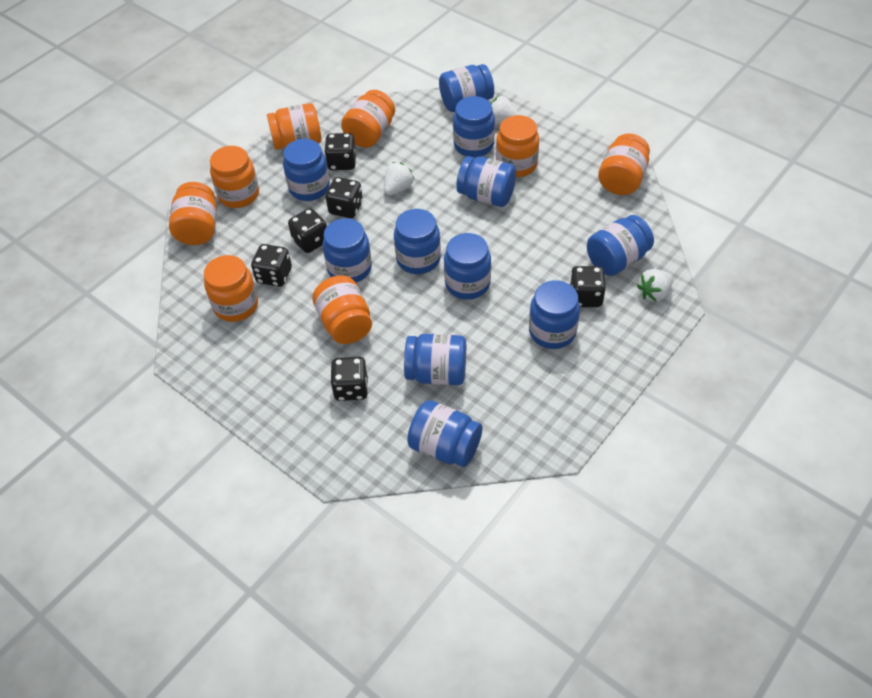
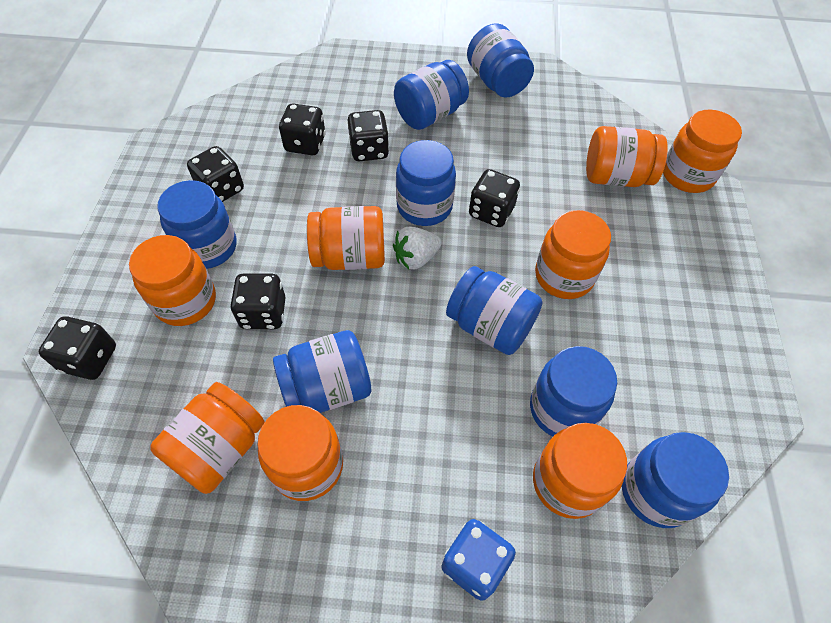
blue dice: none = 0 -> [442,519,516,601] = 1
blue jar: [283,139,330,201] [323,218,372,283] [394,209,441,274] [404,334,466,385] [407,400,482,467] [439,64,494,112] [444,233,491,300] [453,96,495,157] [456,156,516,207] [529,280,580,349] [587,215,654,276] = 11 -> [158,180,237,269] [273,330,371,413] [394,60,469,130] [396,140,456,226] [446,266,543,355] [467,23,534,98] [530,346,617,437] [622,432,729,528] = 8
white strawberry: [384,162,414,195] [491,96,520,124] [637,269,673,302] = 3 -> [393,227,442,270] = 1

